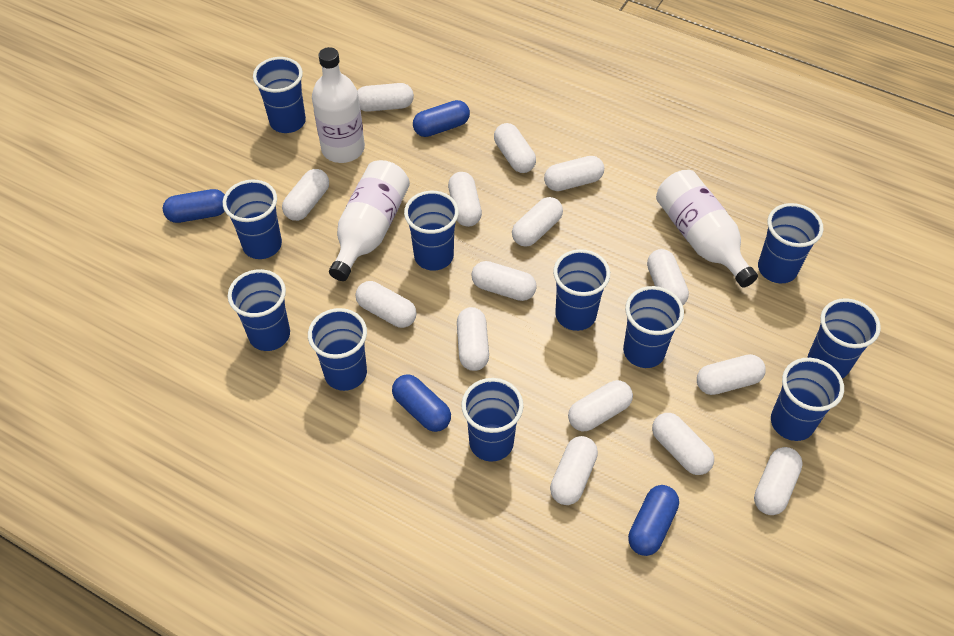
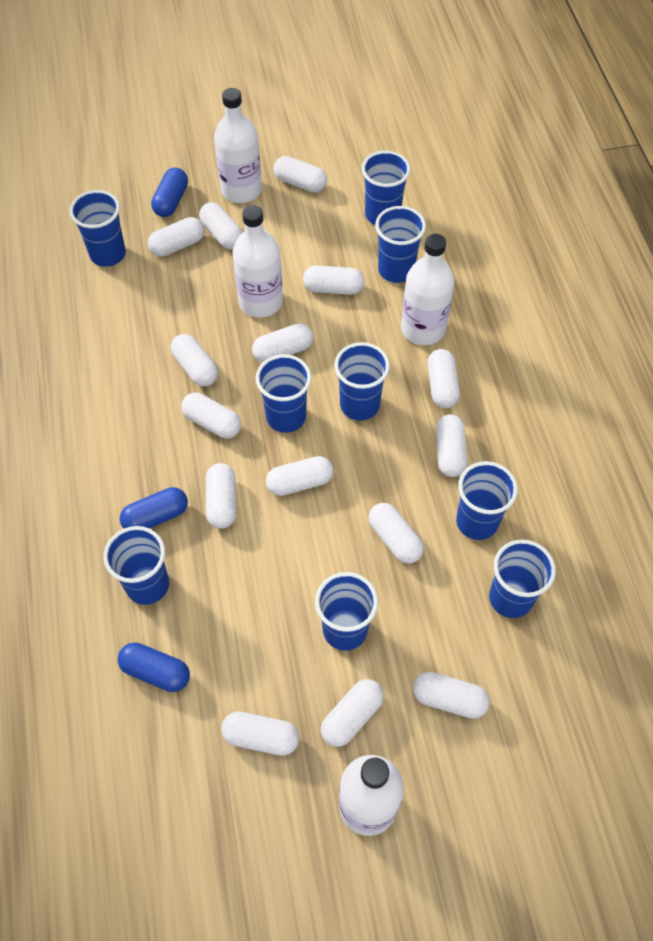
blue capsule: [163,189,225,223] [392,374,451,432] [413,100,470,137] [628,485,679,556] = 4 -> [118,642,190,692] [120,487,188,529] [151,168,188,217] = 3
blue cup: [223,180,282,259] [228,269,290,351] [253,57,306,133] [308,308,367,391] [404,191,459,270] [461,378,524,462] [553,249,610,331] [623,286,684,368] [758,203,823,283] [771,358,844,441] [807,298,881,379] = 11 -> [69,190,126,267] [104,526,169,605] [256,354,311,433] [315,572,378,651] [334,342,390,421] [362,151,411,225] [375,206,426,283] [456,461,518,540] [489,539,556,618] = 9
white bottle: [312,47,365,163] [329,160,410,281] [656,170,758,288] = 3 -> [214,88,262,203] [233,205,283,318] [339,755,404,836] [401,234,454,345] = 4

